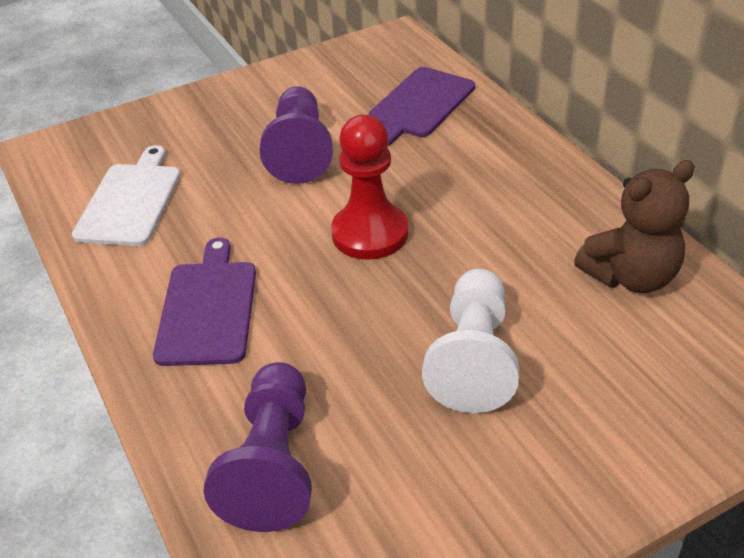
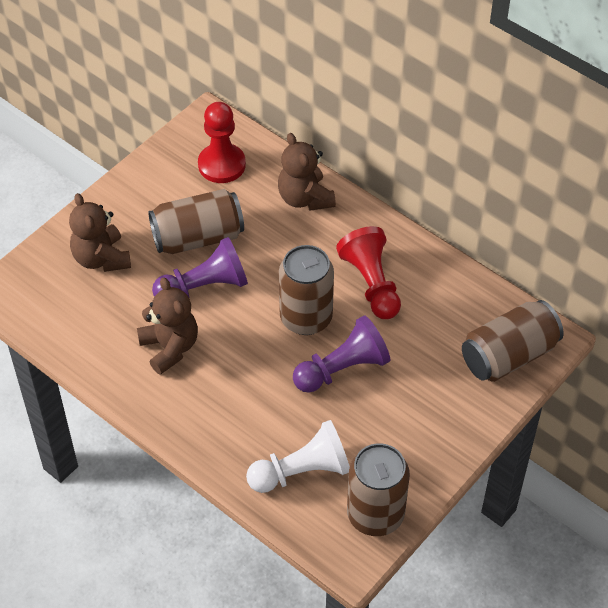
brown can: none = 0 -> [148,189,244,254] [279,245,334,335] [347,443,410,536] [462,300,564,382] = 4
brown teddy bear: [574,160,695,293] = 1 -> [69,193,131,272] [137,277,198,375] [278,133,336,211] = 3
purple cutting board: [153,238,256,366] [368,67,475,146] = 2 -> none = 0
red pawn: [331,115,408,260] = 1 -> [198,102,246,183] [336,226,401,319] = 2
white cutting board: [72,145,180,246] = 1 -> none = 0

